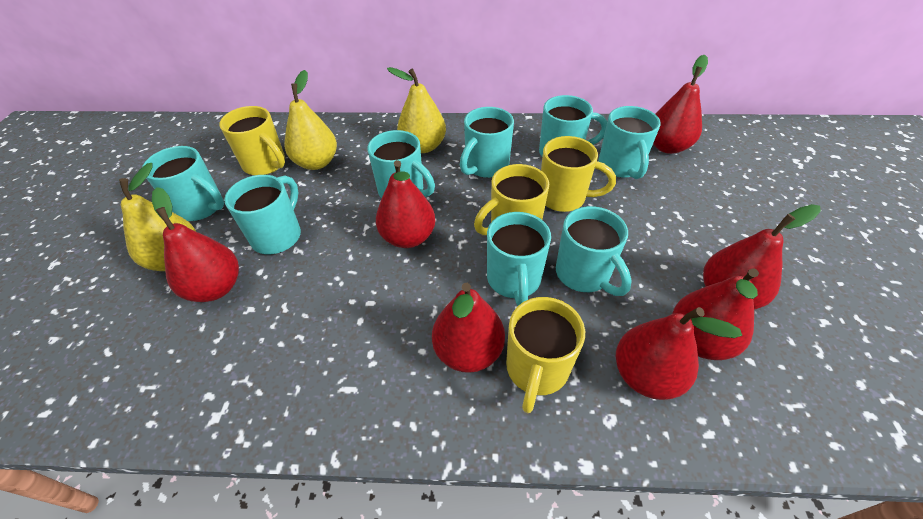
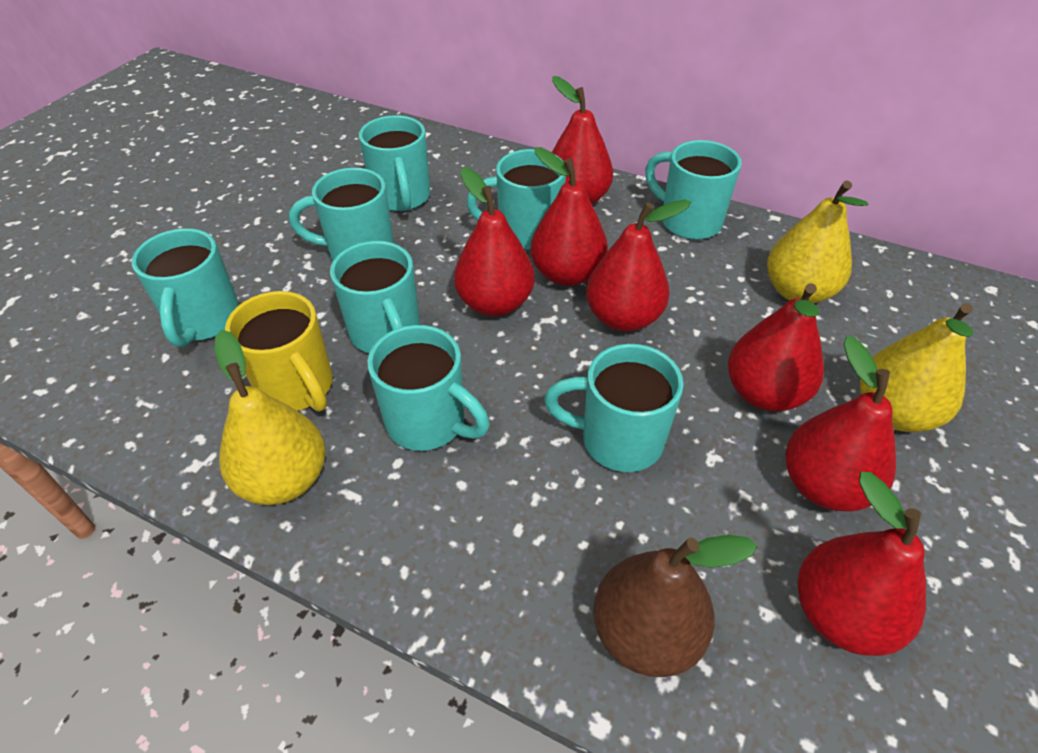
brown pear: none = 0 -> [593,535,757,677] = 1
yellow mug: [219,106,285,175] [474,164,549,235] [506,297,585,413] [541,136,616,212] = 4 -> [225,291,333,411] = 1

